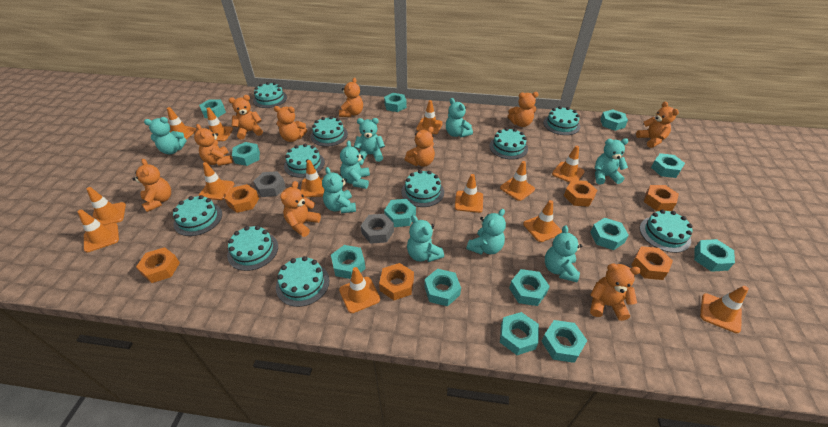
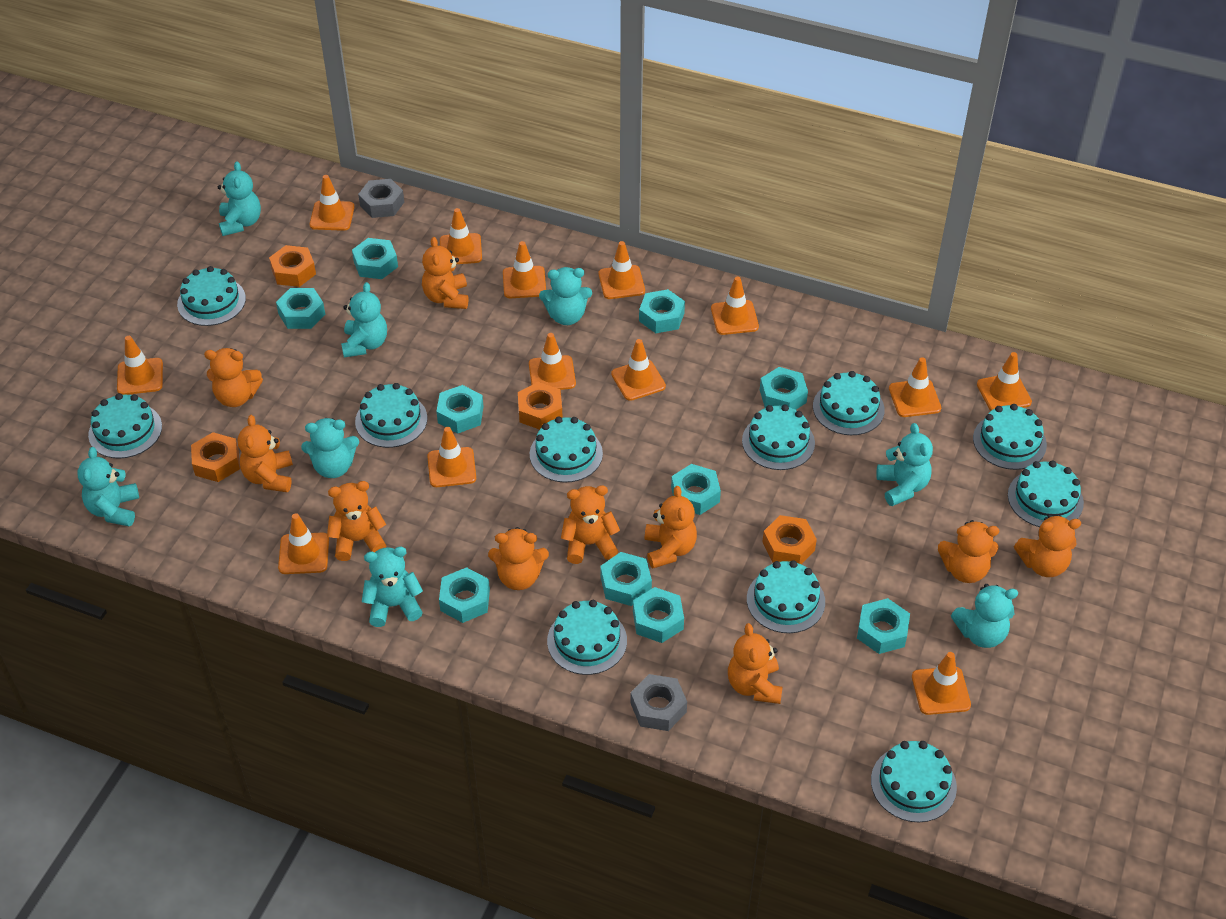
orange nut: [136,247,180,283] [225,184,259,213] [379,263,414,300] [564,180,597,207] [631,246,673,280] [644,185,679,211] = 6 -> [191,432,240,482] [269,245,316,287] [518,382,563,430] [762,515,817,564] = 4
turquoise cake: [173,195,222,236] [227,226,278,271] [253,82,287,108] [276,256,329,307] [284,144,325,178] [310,116,348,147] [401,170,444,207] [489,128,528,159] [543,106,580,135] [640,210,693,253] = 10 -> [88,393,162,459] [177,266,246,326] [355,383,428,448] [530,417,603,482] [547,600,627,675] [742,405,815,470] [747,560,825,633] [813,371,885,435] [871,741,957,822] [973,404,1047,470] [1008,460,1084,527] = 11
turquoise nut: [199,99,226,118] [232,142,260,166] [331,245,366,279] [384,93,407,112] [384,199,416,227] [424,269,461,306] [500,312,539,355] [509,269,550,306] [541,320,587,363] [590,218,629,250] [600,109,628,131] [651,153,685,178] [694,239,735,272] = 13 -> [276,288,325,329] [352,238,398,279] [436,385,484,433] [439,567,490,623] [600,552,652,606] [633,587,684,643] [639,289,685,333] [671,464,721,515] [760,367,808,410] [857,598,910,654] = 10
turquoise teddy bear: [144,117,186,154] [322,167,356,213] [340,140,370,189] [354,118,385,162] [407,215,444,262] [446,98,473,137] [466,209,506,255] [545,225,582,282] [595,138,628,185] = 9 -> [77,447,139,527] [218,161,261,236] [301,418,359,478] [341,282,387,358] [362,547,423,627] [539,267,592,325] [876,423,933,506] [951,584,1018,648] = 8

